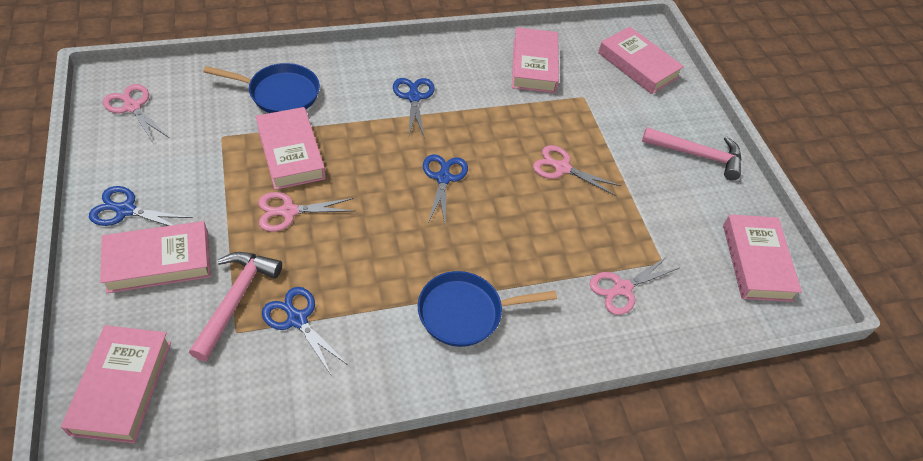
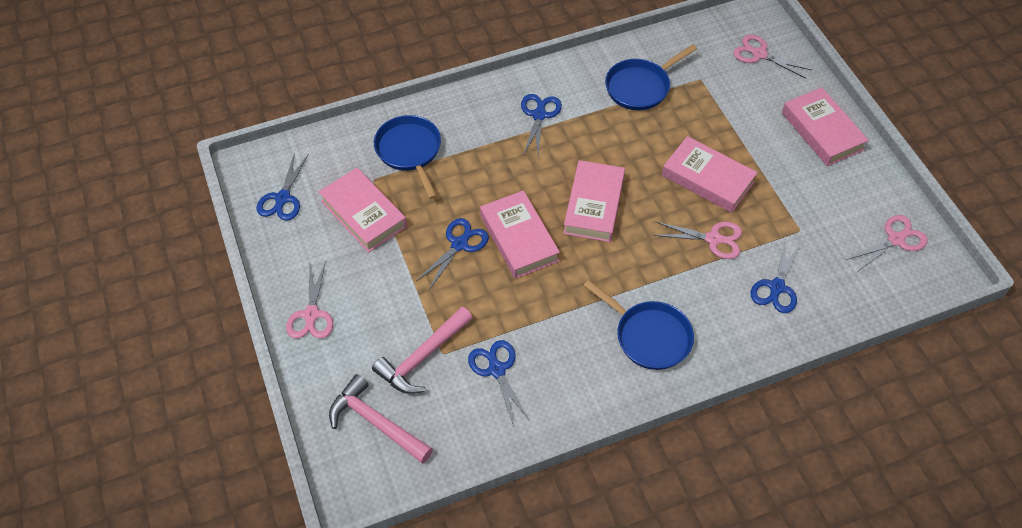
blue pan: [203,63,320,113] [418,271,557,347] = 2 -> [374,115,441,199] [583,280,694,370] [605,44,697,110] = 3
blue scissors: [89,186,193,226] [262,287,348,375] [393,78,435,136] [423,154,468,225] = 4 -> [257,152,309,221] [416,218,489,290] [468,340,530,427] [521,94,562,157] [750,238,801,313] = 5
pink book: [61,325,171,443] [100,221,211,293] [255,107,326,190] [512,27,559,93] [598,26,684,94] [723,215,802,302] = 6 -> [319,168,407,253] [480,190,560,279] [563,160,625,242] [662,136,758,213] [782,87,869,166] = 5

